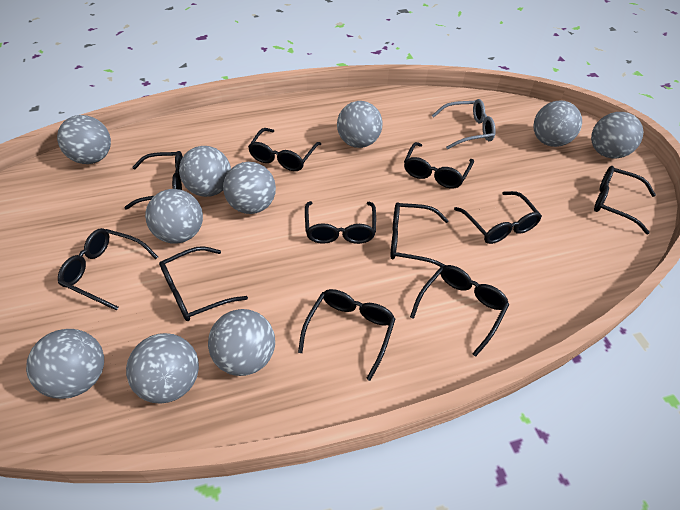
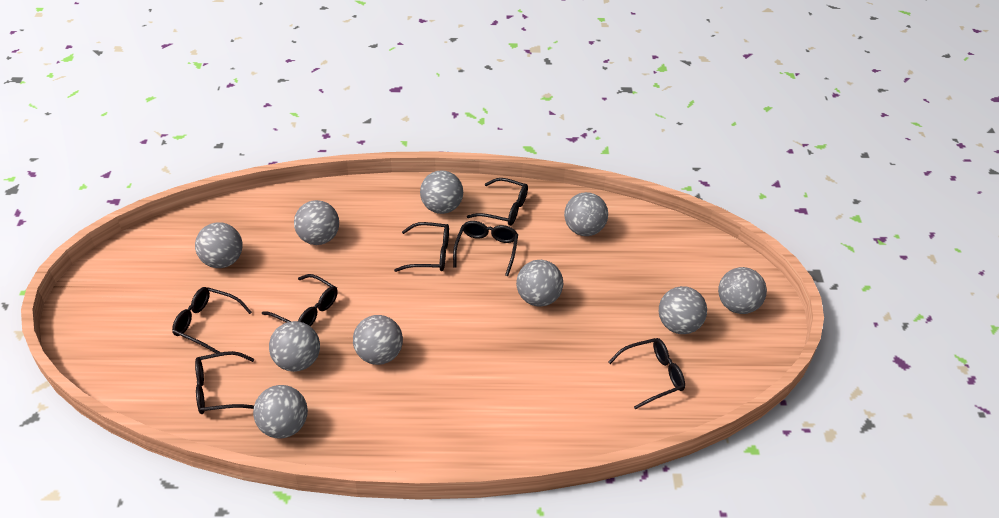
black glasses: [58,228,158,311] [125,151,183,209] [159,246,248,321] [248,128,321,171] [298,289,395,381] [305,201,376,244] [390,203,449,267] [404,142,474,188] [410,265,509,357] [454,191,542,244] [594,166,656,234] = 11 -> [172,287,252,353] [195,351,254,414] [262,274,337,327] [394,222,449,272] [453,221,518,276] [467,178,528,226] [608,338,685,409] = 7
grey glasses: [432,99,496,149] = 1 -> none = 0

